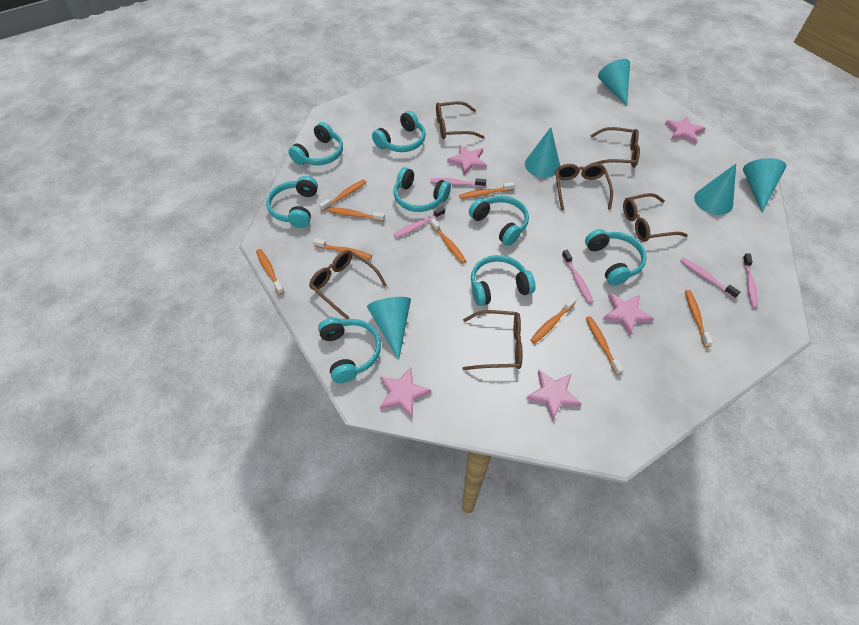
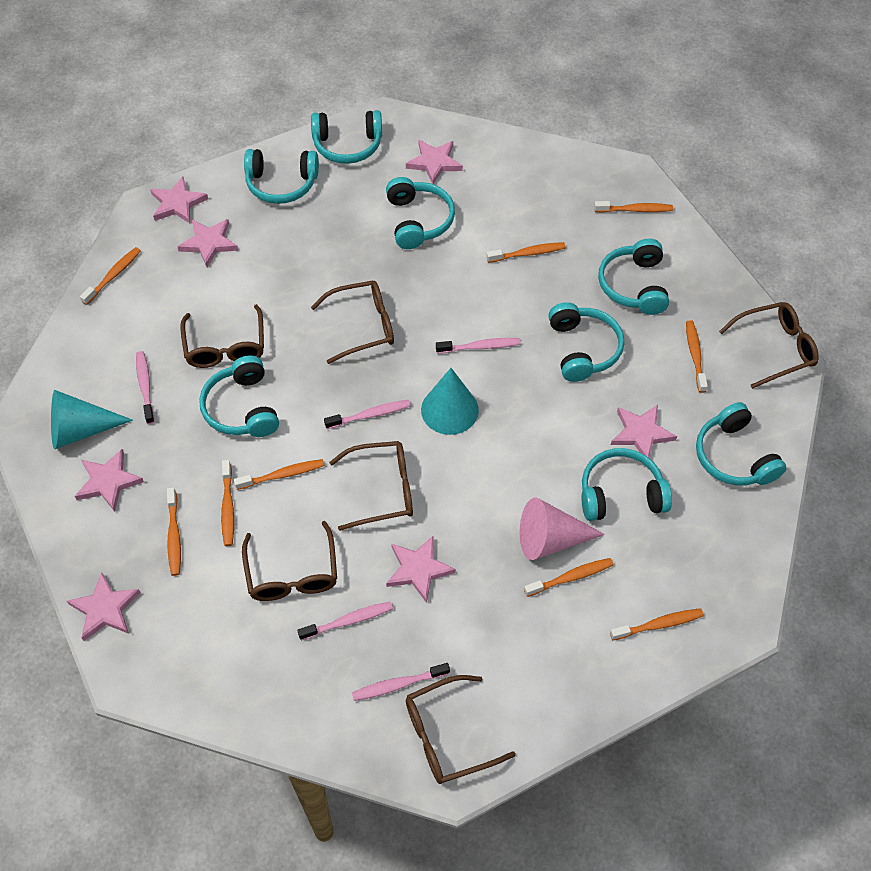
pink cone: none = 0 -> [520,497,605,560] = 1
pink star: [380,367,431,418] [447,145,487,175] [526,370,582,421] [602,293,654,336] [665,116,705,144] = 5 -> [67,572,141,641] [75,449,144,512] [150,177,208,223] [177,219,238,267] [386,535,456,603] [406,140,463,184] [611,405,677,458] = 7
turquoise cone: [367,297,411,360] [525,127,560,178] [598,59,630,106] [694,164,736,215] [743,158,786,212] = 5 -> [51,390,133,449] [421,368,479,435] = 2

